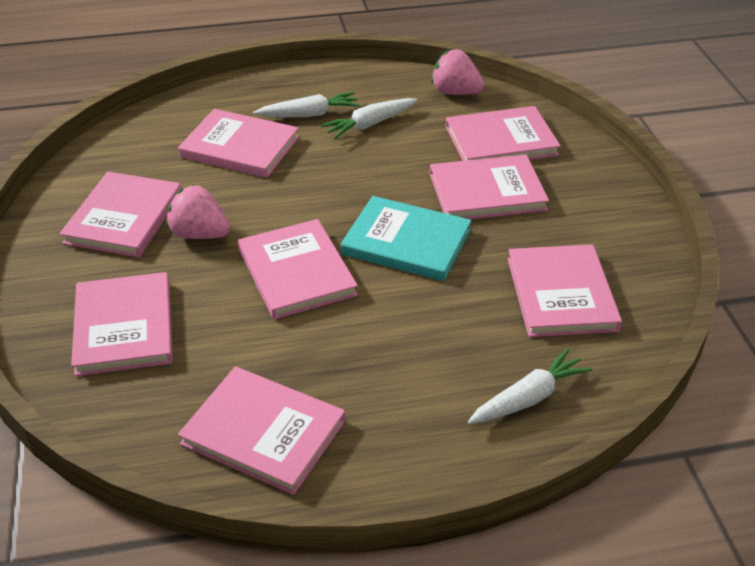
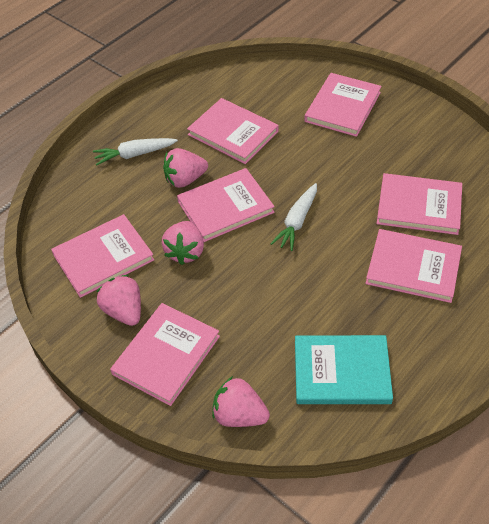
pink book: [59,172,181,257] [71,272,173,376] [178,109,299,178] [178,366,346,495] [238,219,358,320] [430,154,549,219] [446,106,561,161] [508,244,622,337] = 8 -> [51,214,154,298] [110,303,220,406] [177,168,275,242] [187,98,279,164] [304,73,381,137] [366,229,462,303] [376,173,462,235] = 7
pink strawberry: [166,185,230,239] [431,49,484,95] = 2 -> [97,275,141,326] [162,221,204,265] [163,148,208,188] [212,376,270,427] = 4
white carrot: [253,92,360,117] [321,98,417,139] [468,348,592,424] = 3 -> [93,138,178,166] [270,183,317,251] = 2

